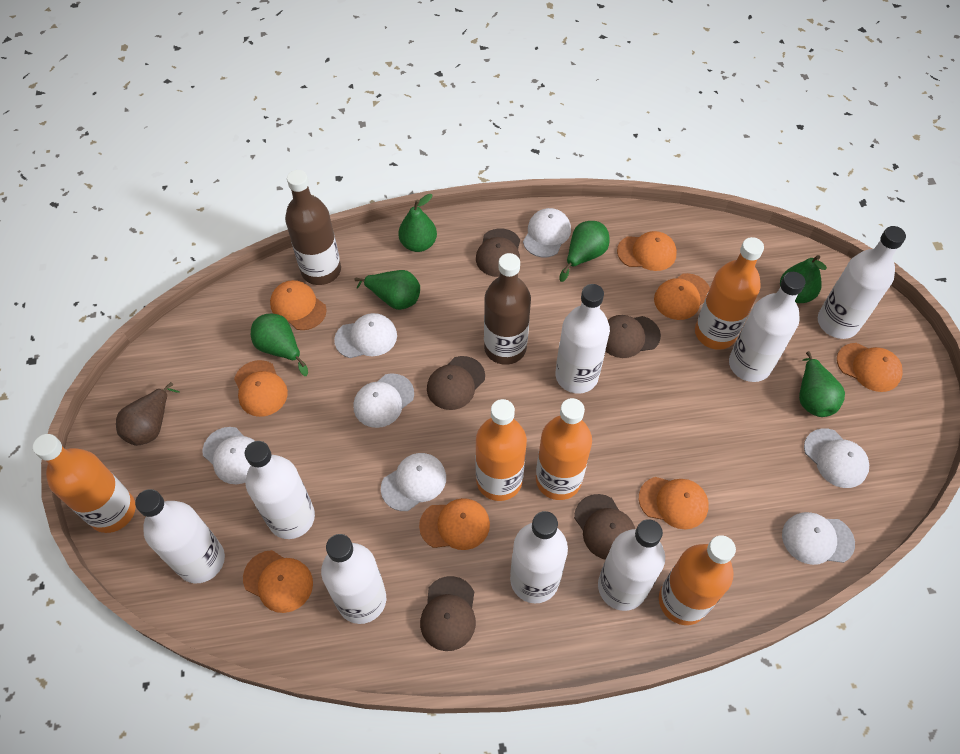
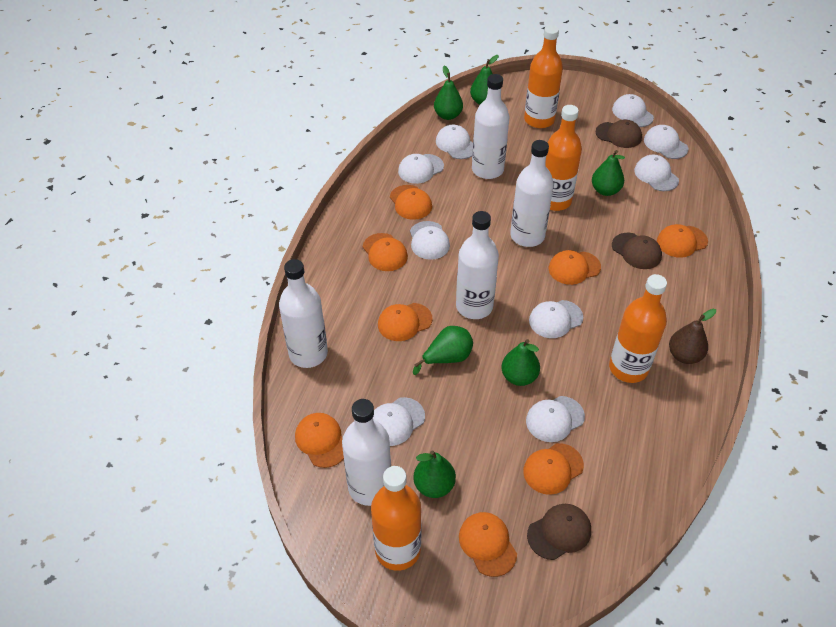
brown bottle: [285,170,341,285] [484,253,531,365] = 2 -> none = 0
brown cap: [420,576,476,651] [427,356,485,410] [476,228,520,277] [574,494,635,560] [605,315,661,358] = 5 -> [527,504,591,560] [596,120,642,148] [612,233,662,269] = 3
orange bottle: [33,434,136,533] [475,399,527,501] [536,398,592,500] [659,535,736,625] [695,237,764,350] = 5 -> [371,466,421,571] [524,25,563,128] [546,105,582,211] [609,274,667,383] = 4
white bottle: [135,489,225,583] [245,441,315,539] [321,534,386,624] [510,511,568,603] [556,284,610,394] [598,519,665,611] [729,272,806,382] [818,226,906,339] = 8 -> [279,259,328,368] [342,399,391,506] [456,211,499,319] [472,74,509,179] [510,140,554,247] = 5
white cap: [203,427,255,484] [334,313,397,358] [353,373,414,428] [381,453,446,511] [523,208,571,257] [782,512,855,565] [804,428,869,488] = 7 -> [373,397,425,446] [398,154,444,184] [410,221,450,260] [436,125,473,159] [526,396,585,442] [529,300,583,338] [612,94,654,127] [634,155,679,191] [644,125,688,159] = 9

